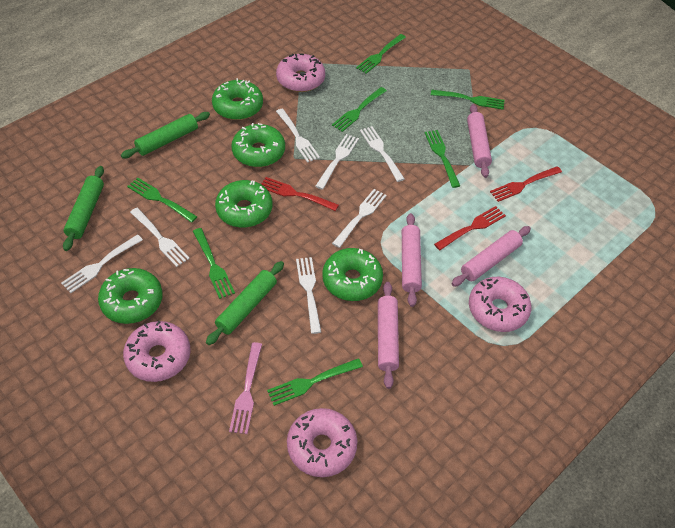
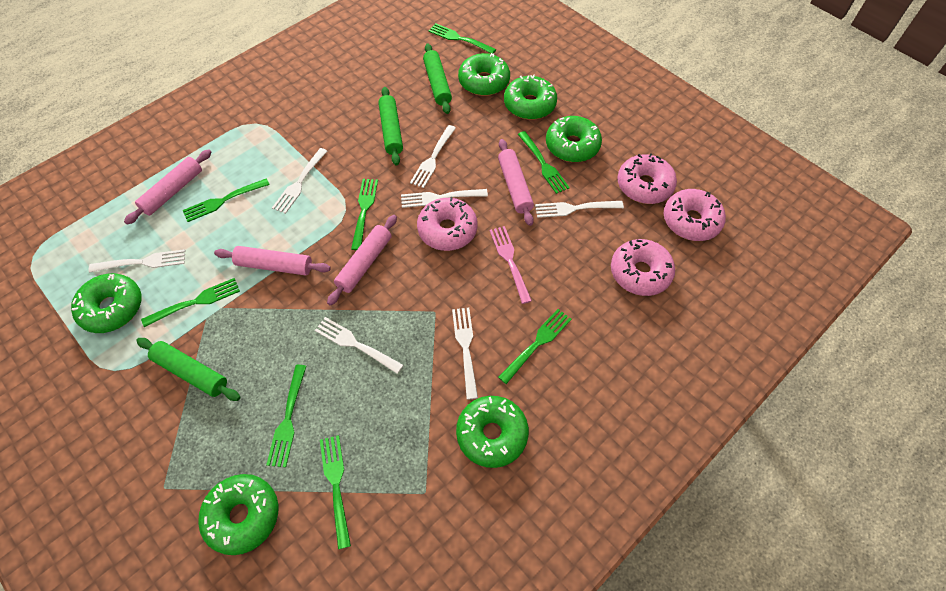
green donut: [98,268,163,324] [212,78,263,120] [215,180,272,228] [231,123,285,167] [322,248,383,301] = 5 -> [71,273,141,333] [198,474,278,555] [456,396,529,468] [458,53,510,96] [504,74,557,120] [546,116,602,162] = 6
green fork: [127,178,197,223] [193,228,235,299] [267,358,363,406] [332,87,387,132] [356,34,406,74] [424,130,460,188] [431,90,505,110] = 7 -> [141,278,240,327] [183,178,270,222] [266,365,306,467] [320,435,351,549] [351,179,378,250] [428,23,496,54] [498,309,572,384] [518,131,570,194] = 8
red fork: [261,177,339,211] [434,206,506,250] [490,166,562,202] = 3 -> none = 0

